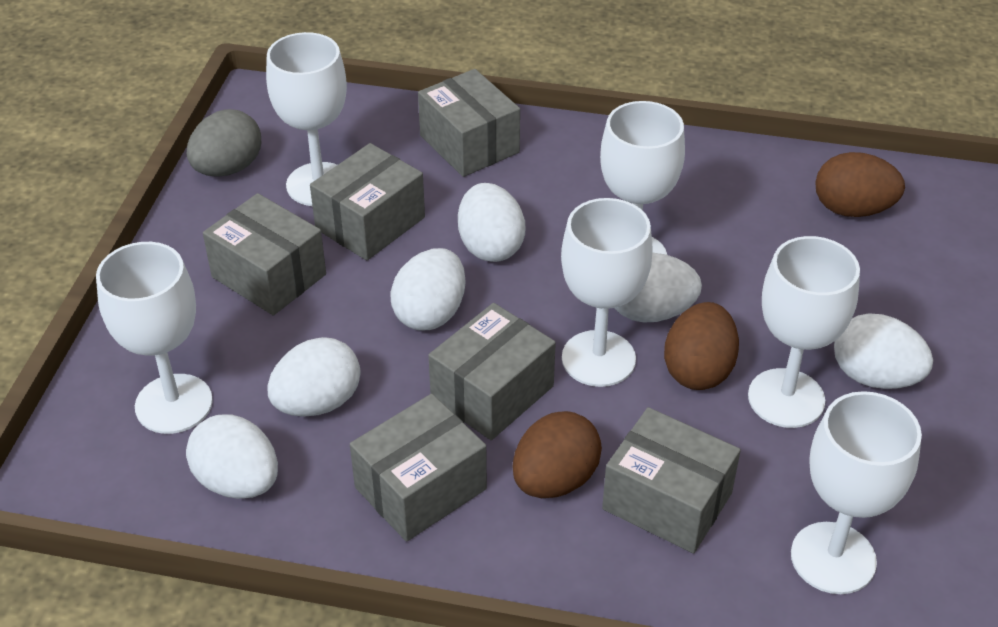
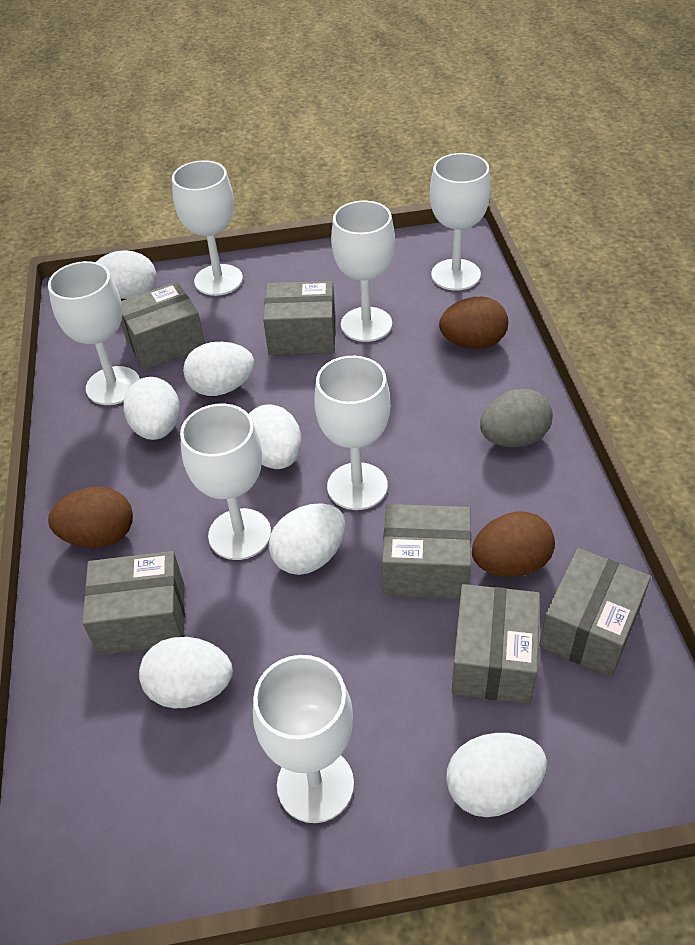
white egg: [186,414,278,499] [267,337,361,417] [391,248,466,330] [458,183,525,262] [615,253,702,322] [834,313,933,389] = 6 -> [96,250,157,299] [123,377,180,440] [139,637,233,708] [183,342,255,396] [249,404,302,469] [269,503,346,575] [446,733,547,817] = 7
white goblet: [96,242,213,434] [266,32,347,206] [561,198,653,387] [600,101,685,255] [748,236,860,428] [791,391,922,594] = 6 -> [48,261,140,405] [172,160,243,296] [180,403,271,560] [253,655,354,823] [314,356,390,510] [331,201,395,342] [430,153,491,290] = 7

